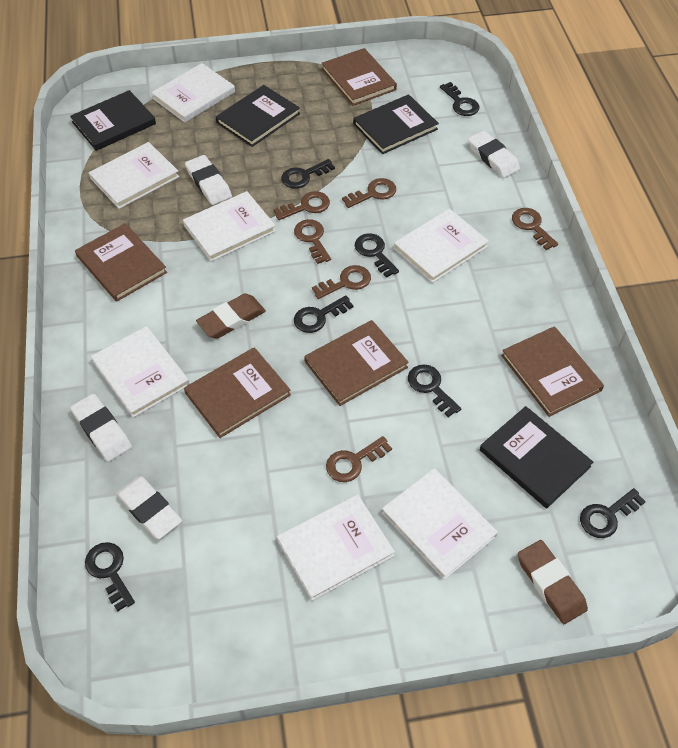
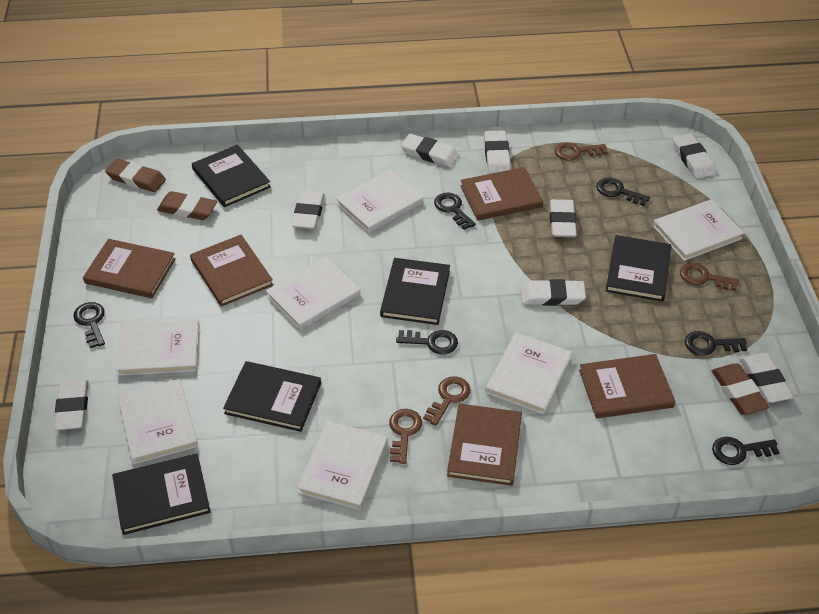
black book: [70,90,156,151] [216,85,300,147] [353,94,439,154] [480,406,593,508] = 4 -> [112,454,211,535] [192,145,271,207] [223,361,321,432] [380,258,450,325] [606,235,671,302] = 5
black key: [85,542,135,612] [281,159,335,189] [294,295,354,333] [355,233,399,278] [408,364,461,417] [440,82,479,116] [580,488,646,538] = 7 -> [73,302,105,348] [396,330,458,355] [434,193,476,230] [596,178,650,206] [685,331,747,356] [712,437,780,465] = 6
brown eraser: [196,293,266,339] [518,540,588,624] = 2 -> [105,159,166,192] [157,191,217,220] [712,364,769,415] = 3
brown key: [274,191,330,220] [294,219,331,264] [312,265,371,299] [326,436,392,482] [342,178,396,208] [512,208,558,250] = 6 -> [389,409,422,464] [423,376,471,426] [555,142,607,161] [680,263,739,291] = 4
white eraser: [70,394,132,462] [116,476,182,539] [185,155,232,205] [468,130,520,178] = 4 -> [54,379,89,430] [292,191,325,229] [401,134,459,167] [484,130,511,174] [521,279,586,306] [550,199,577,237] [673,133,715,179] [740,353,793,403] = 8

